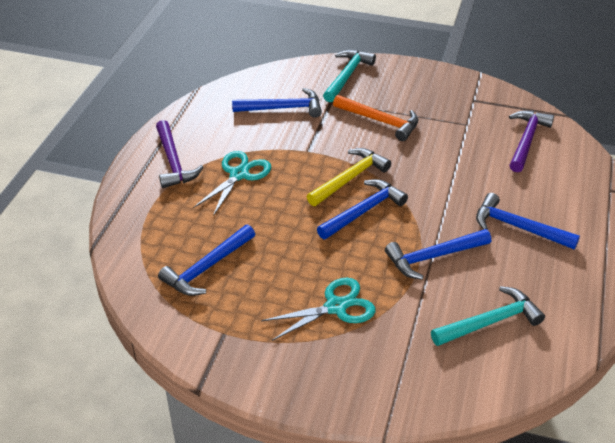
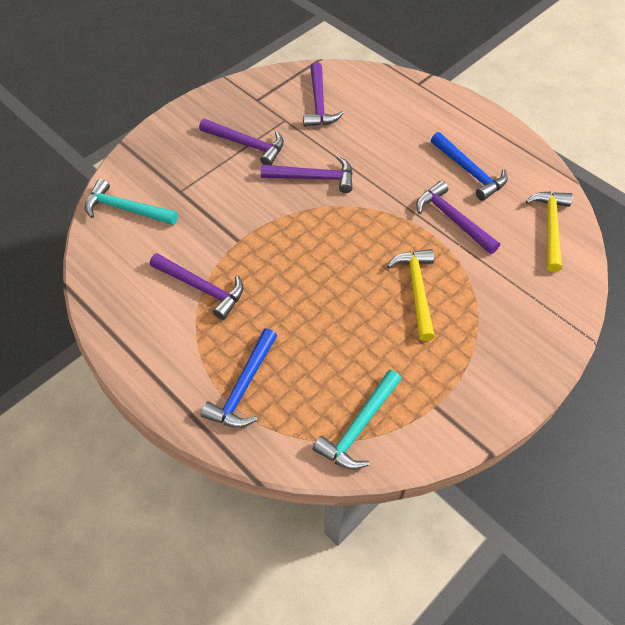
blue hammer: [158,225,255,296] [232,88,322,118] [317,179,408,239] [385,229,491,280] [476,193,580,250] = 5 -> [200,328,277,428] [431,132,508,201] = 2
orange hammer: [333,95,418,141] = 1 -> none = 0
purple hammer: [156,120,204,188] [509,110,554,172] = 2 -> [150,253,244,320] [199,119,284,165] [261,156,353,193] [303,62,344,127] [416,181,500,254] = 5
turquoise scissors: [193,151,272,216] [261,278,376,341] = 2 -> none = 0
yellow hammer: [307,148,391,206] = 1 -> [387,249,435,341] [526,191,573,272] = 2

